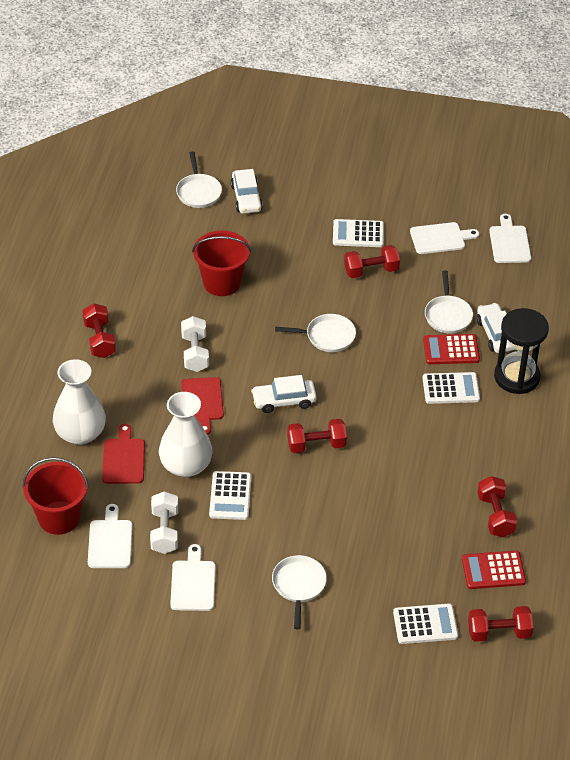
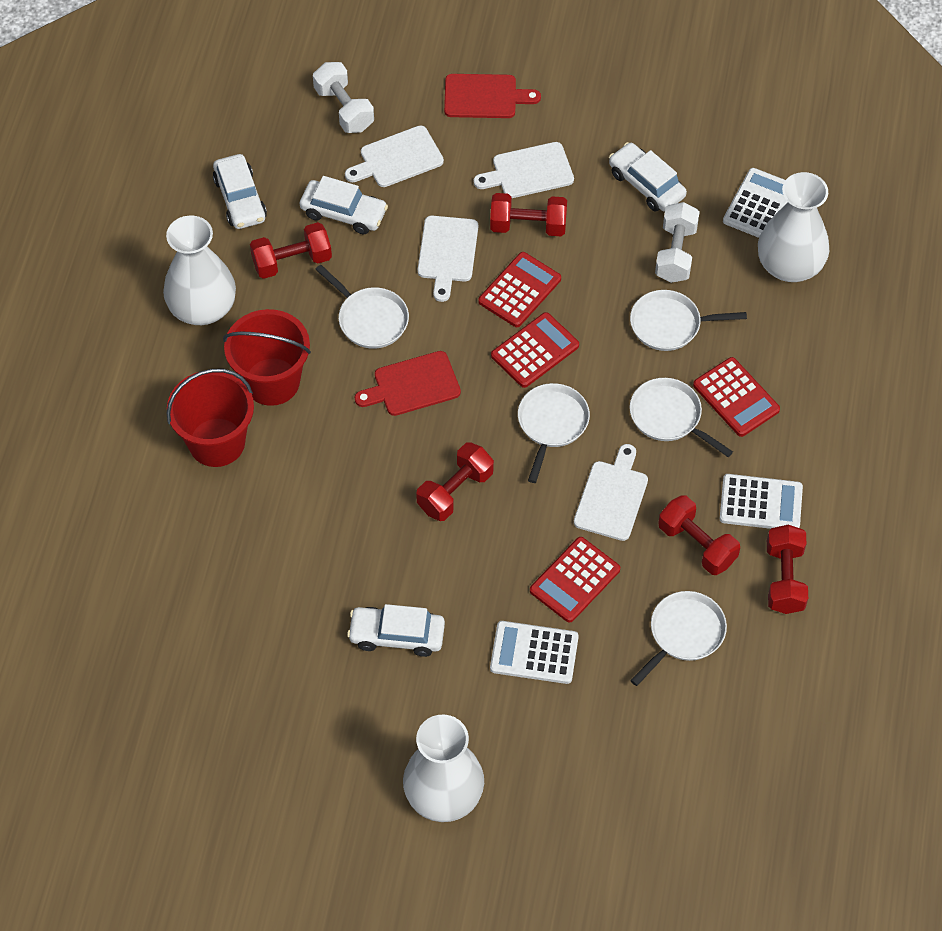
black hourglass: [494,308,549,394] = 1 -> none = 0
red calculator: [423,334,480,364] [462,551,526,589] = 2 -> [478,252,561,327] [491,312,579,388] [530,537,620,623] [693,357,780,437] = 4
white calculator: [209,471,251,520] [333,219,384,247] [393,604,458,644] [422,372,480,404] = 4 -> [490,621,579,684] [720,474,803,529] [723,168,788,238] = 3
white car: [231,169,263,214] [251,375,317,413] [476,303,515,353] = 3 -> [213,154,267,229] [300,176,388,234] [347,604,445,657] [609,142,687,212] = 4
white pan: [176,151,222,208] [272,555,327,629] [275,314,356,352] [425,271,473,333] = 4 -> [315,265,409,349] [518,383,590,483] [630,290,747,351] [630,378,733,457] [630,591,727,686] = 5
white vase: [53,359,106,445] [159,392,212,477] = 2 -> [163,215,236,325] [403,715,484,822] [758,172,829,282] = 3

